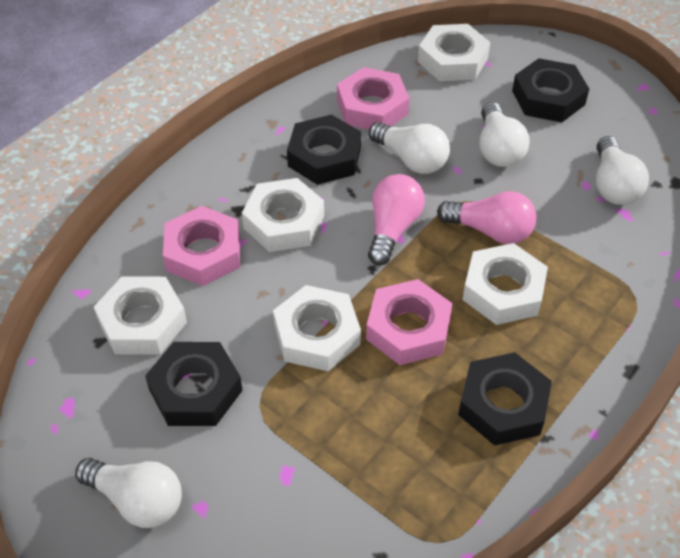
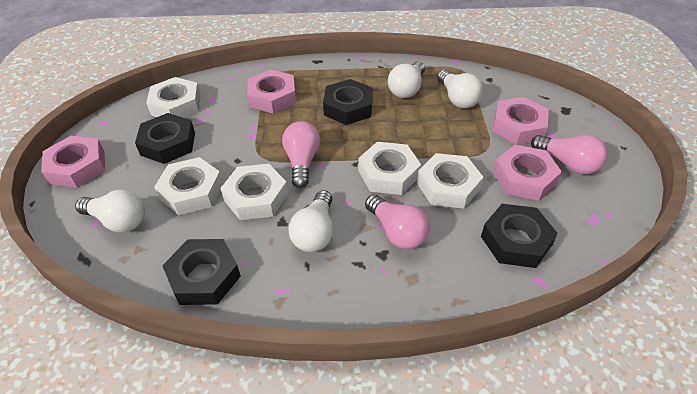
pink light bulb: [368,174,425,266] [437,191,537,244] = 2 -> [282,121,320,188] [365,195,430,249] [531,135,607,174] = 3
pink nut: [163,206,240,286] [337,67,410,129] [366,279,453,365] = 3 -> [41,136,105,188] [247,69,296,114] [492,97,549,145] [493,145,562,201] = 4

